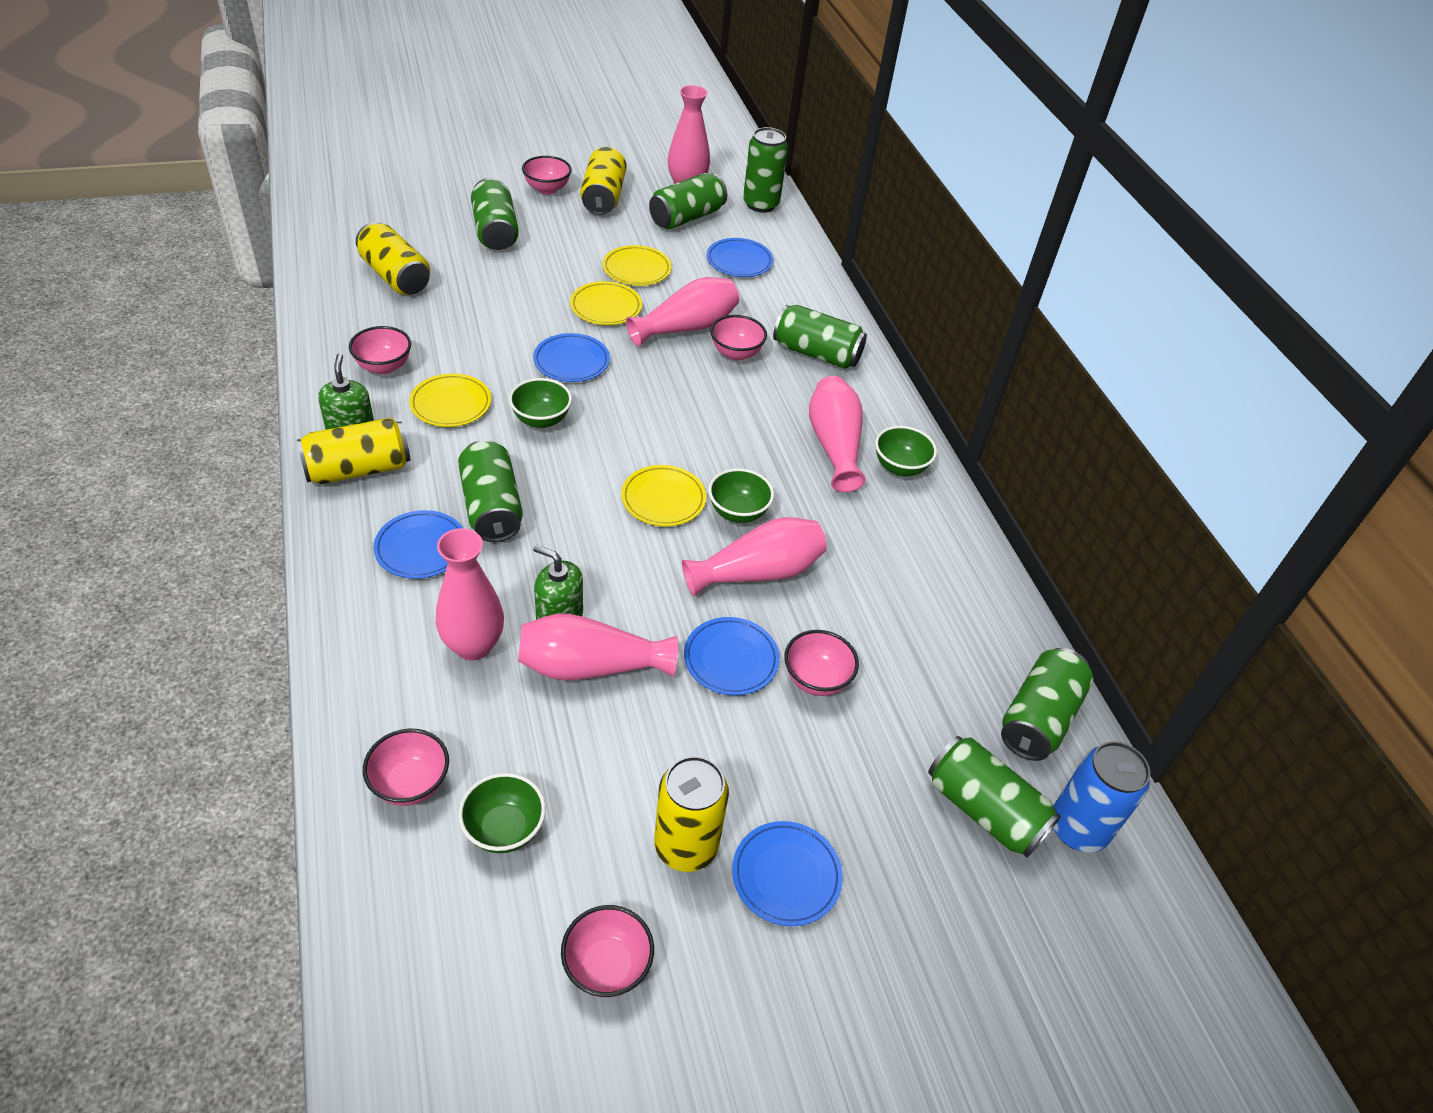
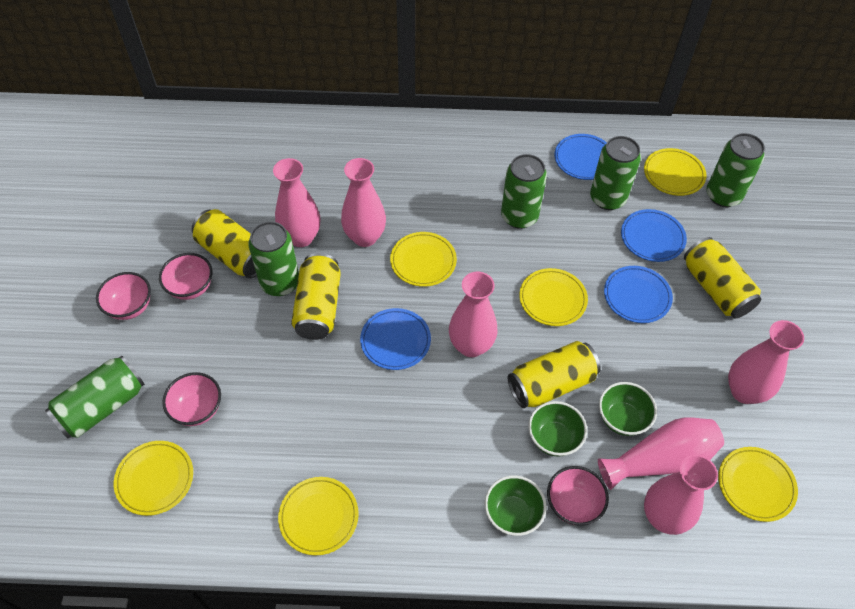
blue can: [1053,741,1151,853] = 1 -> none = 0
blue plate: [373,510,463,579] [533,333,610,382] [684,617,780,696] [707,238,773,277] [732,821,843,926] = 5 -> [360,308,431,370] [554,134,607,180] [604,266,673,323] [621,209,687,262] = 4
green bowl: [458,773,546,853] [509,378,572,428] [708,468,774,523] [875,426,937,476] = 4 -> [485,475,547,536] [528,401,587,457] [599,382,657,436] = 3
green can: [458,440,523,542] [471,178,519,250] [649,173,727,229] [743,127,788,213] [773,305,867,369] [928,736,1061,858] [1001,648,1094,761] = 7 -> [45,355,145,439] [248,221,299,296] [501,154,547,229] [590,136,641,210] [707,133,765,207] = 5
green soap dispenser: [318,353,374,430] [533,545,583,620] = 2 -> none = 0
pink bowl: [349,326,411,374] [363,729,449,806] [522,156,572,194] [561,905,654,997] [710,315,767,360] [784,630,859,696] = 6 -> [96,272,151,320] [159,253,212,300] [162,372,221,426] [547,466,609,526] = 4
yellow plate: [409,374,491,427] [570,281,642,325] [603,245,672,286] [621,465,706,526] = 4 -> [114,441,193,516] [278,477,359,556] [390,232,457,287] [519,268,588,326] [644,148,706,196] [718,447,798,522] = 6

